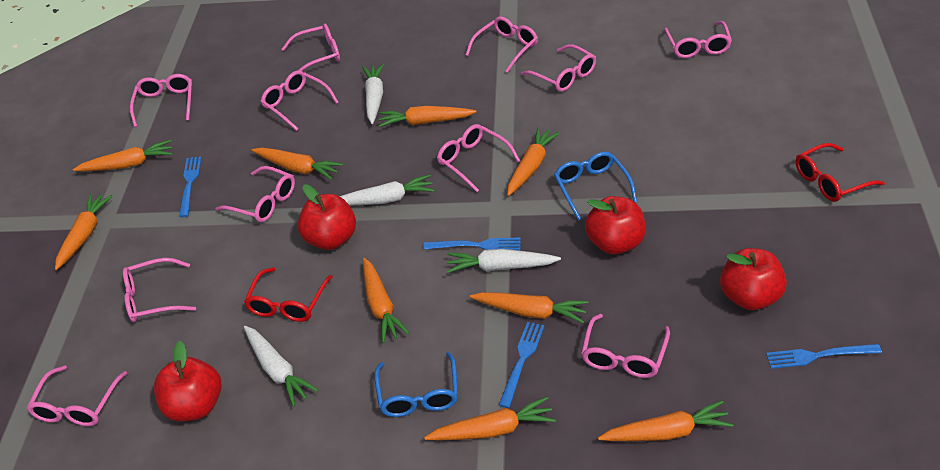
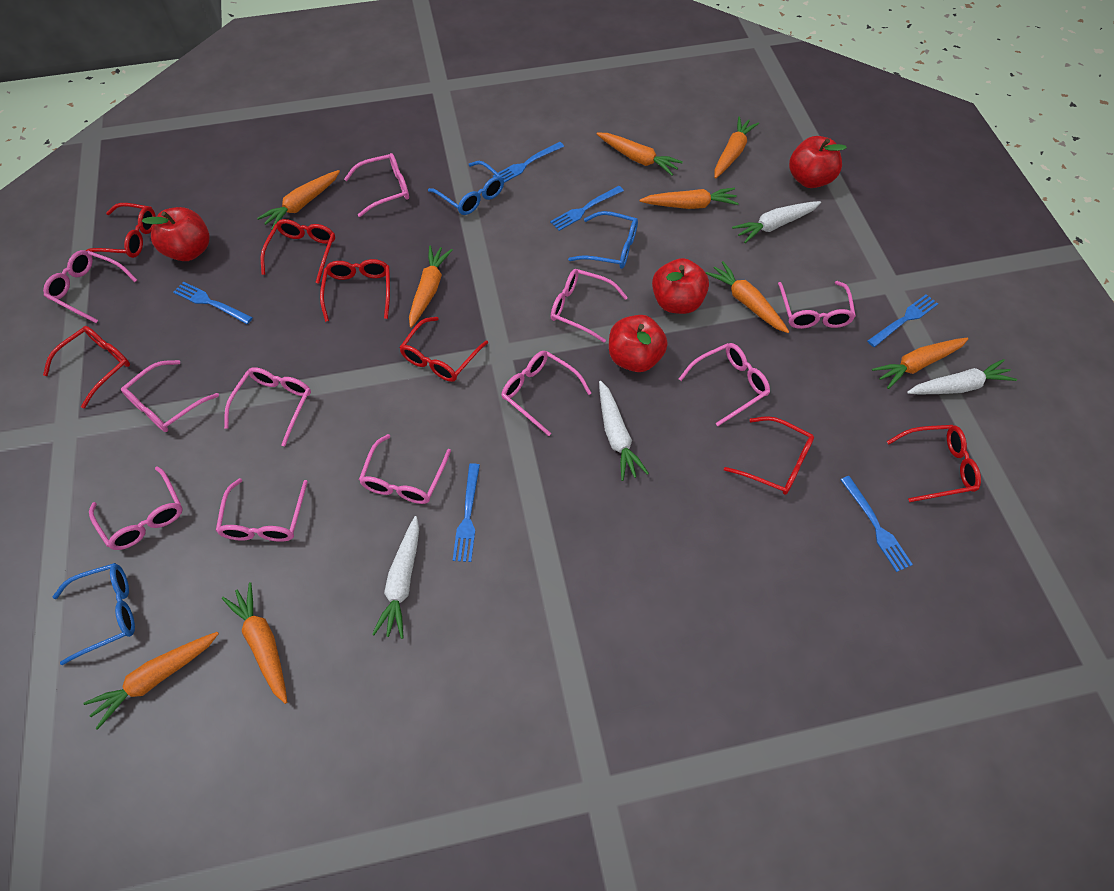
blue fork: [179,156,202,217] [423,237,521,251] [499,322,545,408] [766,344,882,369] = 4 -> [173,282,253,324] [453,463,480,562] [493,142,564,183] [550,186,624,231] [840,476,913,572] [867,294,938,347] = 6
blue glasses: [374,352,458,417] [554,152,637,221] = 2 -> [53,563,135,665] [428,161,504,215] [568,211,638,269] = 3
red glasses: [244,267,333,322] [796,143,885,202] = 2 -> [43,326,130,408] [85,203,156,258] [261,219,335,284] [320,259,390,322] [399,317,488,382] [724,416,814,495] [887,425,981,502] = 7

